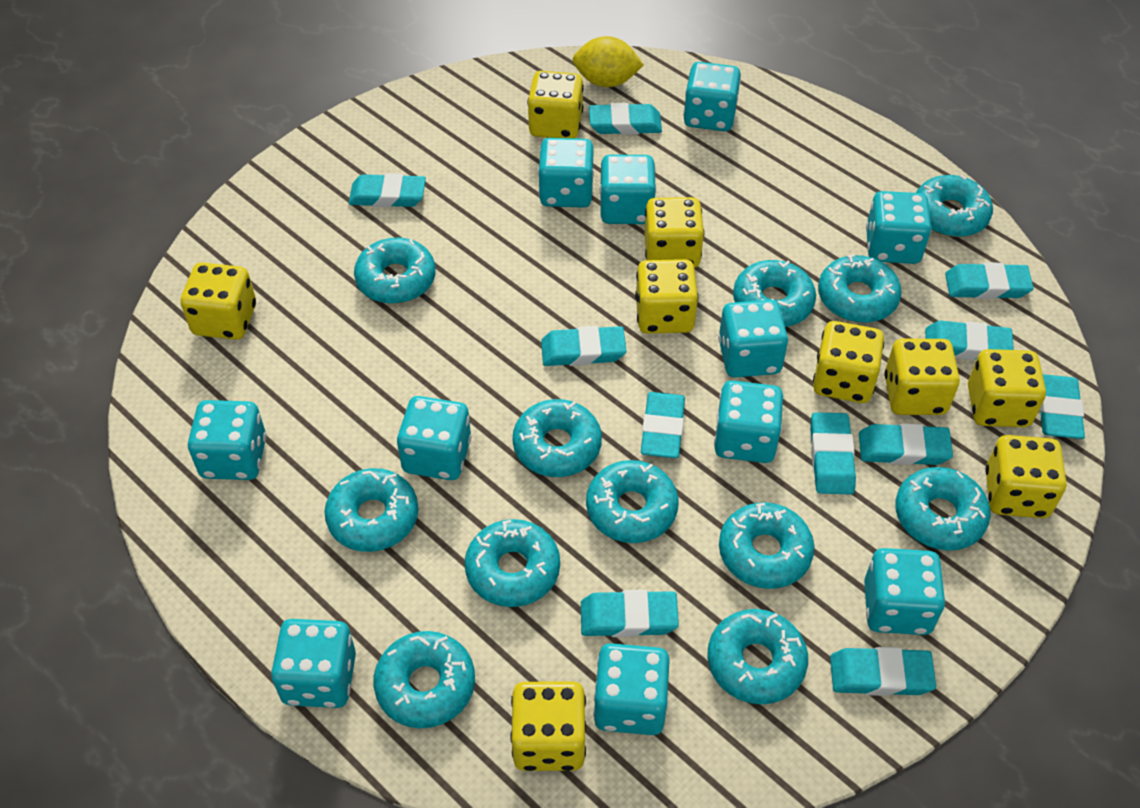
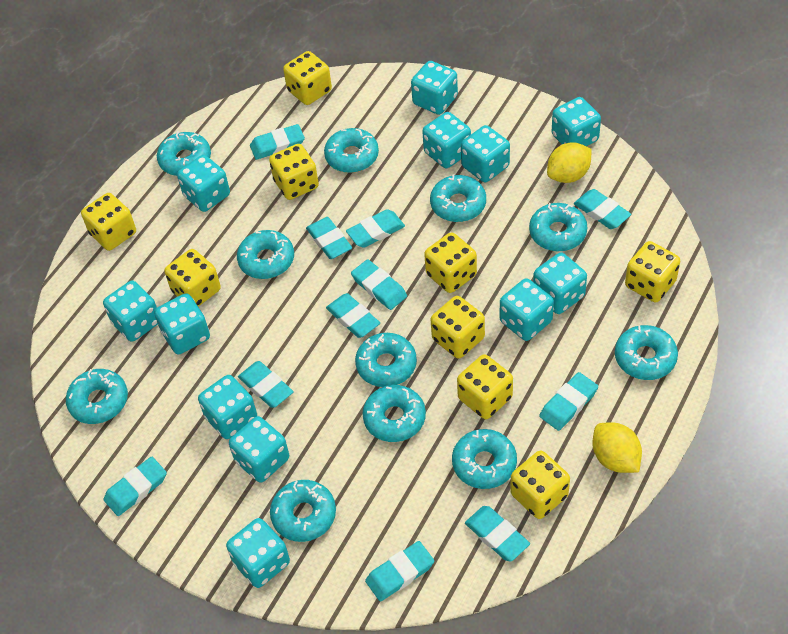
turquoise dice: [188,400,266,480] [271,619,356,708] [397,396,471,480] [538,138,594,208] [593,643,670,735] [599,155,656,224] [683,62,741,131] [714,381,783,463] [718,300,788,378] [864,548,945,635] [866,191,932,264] = 11 -> [103,281,158,342] [154,293,210,355] [177,155,230,212] [198,375,257,439] [226,518,290,588] [229,416,289,483] [411,61,458,115] [422,112,471,168] [461,125,510,182] [500,278,554,341] [533,253,587,314] [552,97,601,146] = 12
turquoise donut: [324,468,418,552] [354,237,436,304] [373,631,475,728] [465,519,560,607] [512,399,602,477] [586,460,679,543] [707,609,808,704] [719,502,814,589] [733,260,816,327] [818,254,902,323] [895,467,991,550] [916,175,993,237] = 12 -> [66,369,128,424] [157,131,211,176] [237,230,294,279] [270,480,336,542] [324,128,379,173] [355,333,417,387] [362,385,426,442] [430,174,486,222] [452,429,517,489] [529,203,587,251] [615,325,678,380] = 11
yellow lemon: [572,36,644,87] = 1 -> [547,142,591,183] [592,422,642,473] = 2

